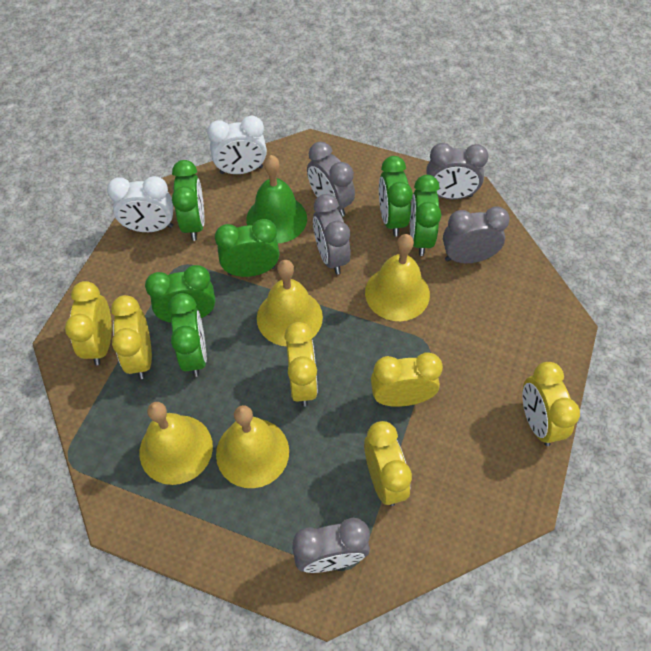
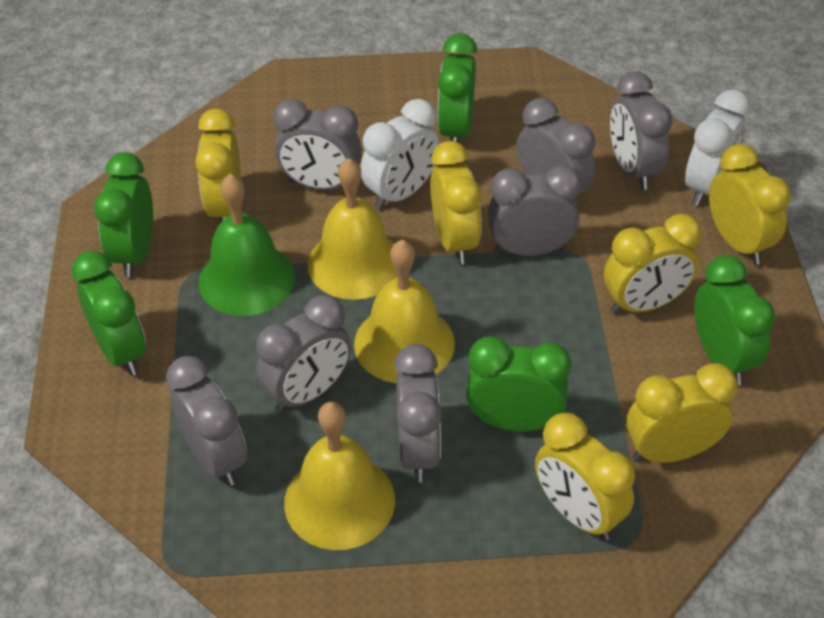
green clock: [145,265,215,323] [168,293,207,377] [172,160,204,241] [215,219,280,277] [379,156,413,236] [410,175,441,256] = 6 -> [72,251,146,376] [94,152,153,277] [437,33,477,143] [466,337,571,432] [694,255,775,385] = 5
grey clock: [292,518,370,573] [307,142,355,217] [313,194,351,275] [426,143,489,199] [443,206,510,263] = 5 -> [166,356,247,486] [256,295,351,413] [273,99,362,190] [394,344,442,482] [488,165,581,256] [517,98,595,207] [610,71,672,190] = 7
yellow bell: [140,402,213,485] [216,405,289,488] [257,260,323,346] [365,234,430,321] = 4 -> [284,402,395,550] [307,158,397,300] [354,239,455,383] = 3

